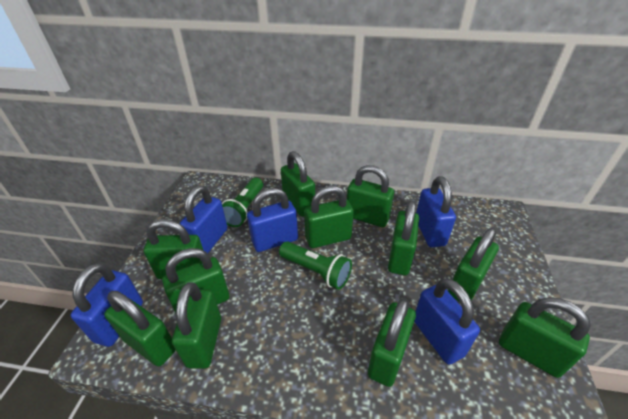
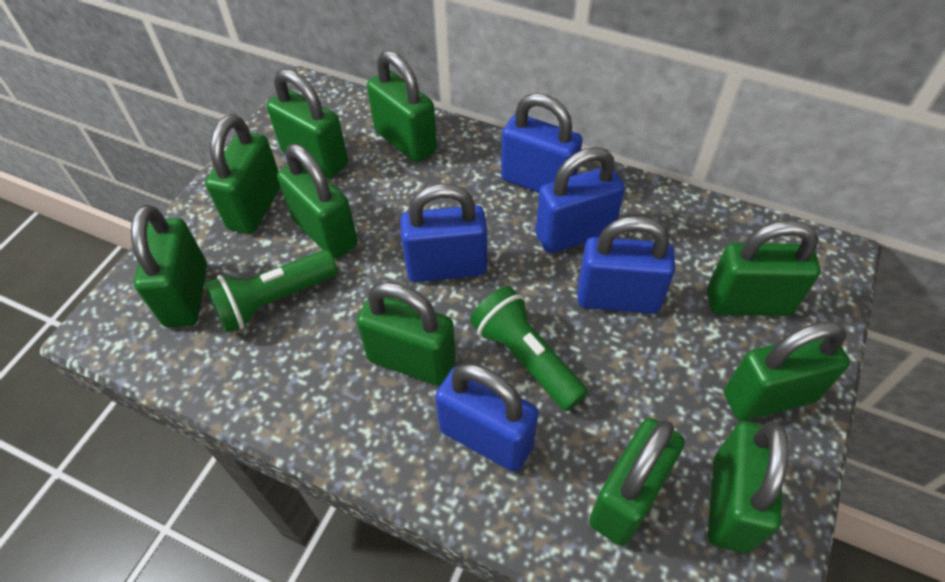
green padlock: [104,291,176,367] [144,219,204,279] [162,248,229,313] [172,282,221,369] [281,151,315,217] [304,186,354,248] [347,165,394,227] [368,298,416,387] [388,200,419,275] [448,228,499,302] [499,297,591,378] = 11 -> [131,205,207,328] [205,114,281,234] [267,69,348,178] [277,144,358,259] [356,282,456,386] [367,50,437,163] [589,418,685,546] [707,220,821,316] [708,421,789,553] [724,321,850,421] = 10

